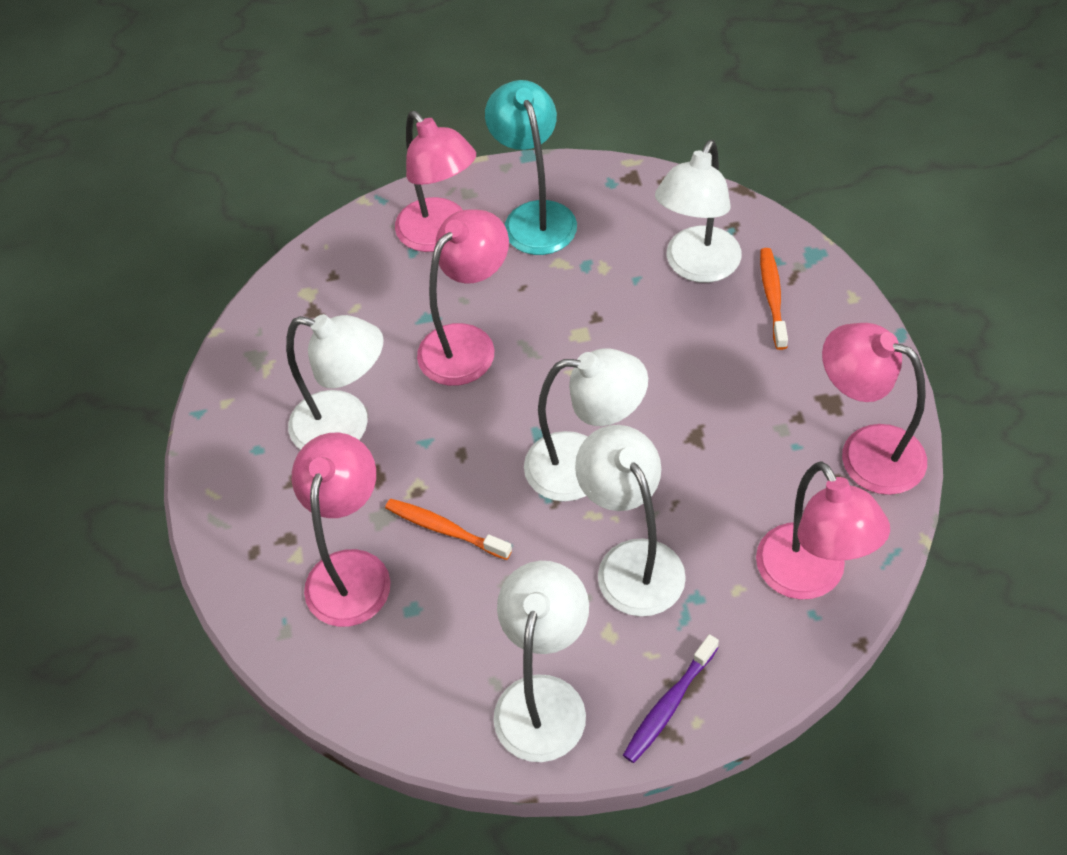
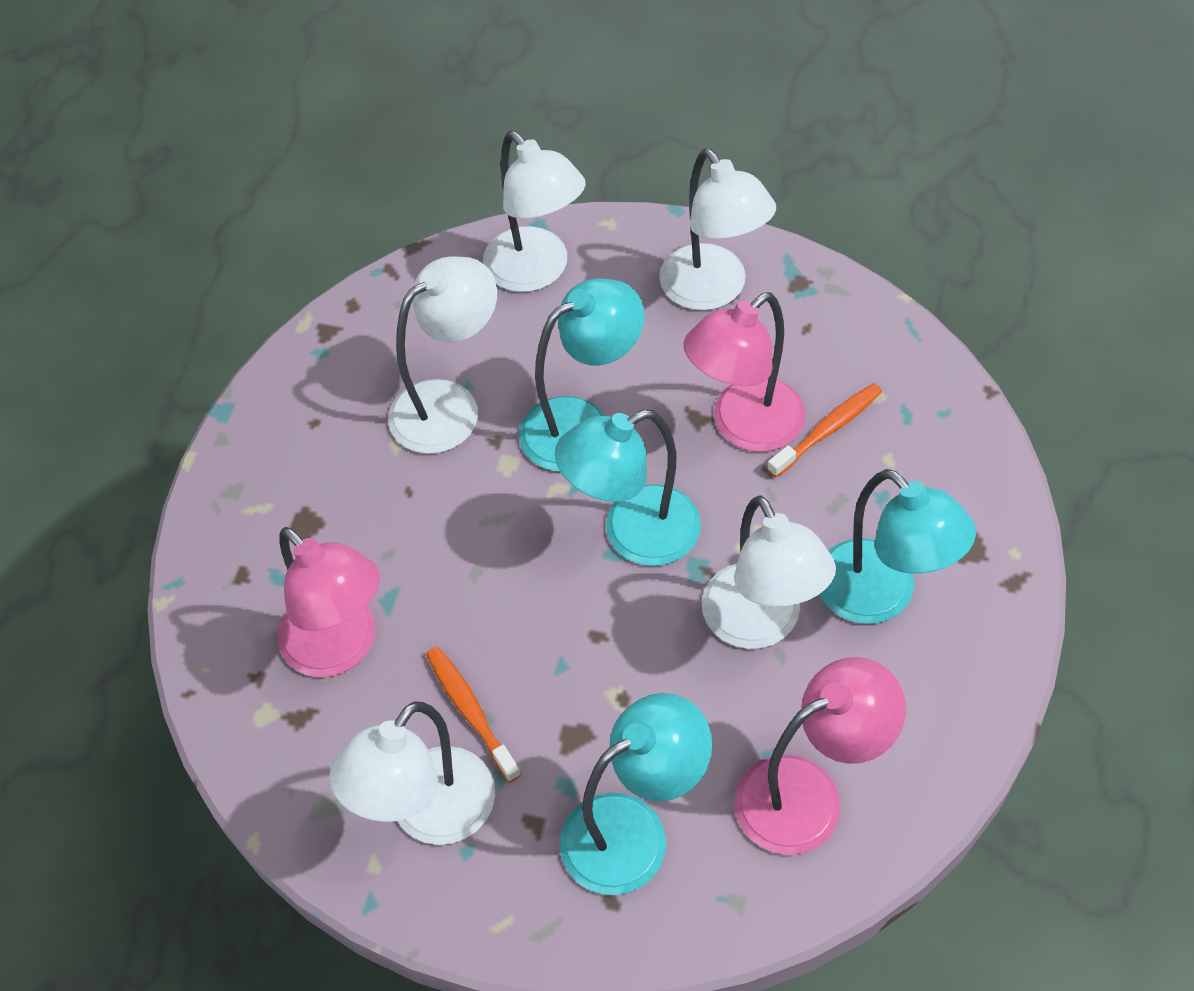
pink lamp: [292,433,391,627] [395,111,476,252] [417,209,509,386] [756,462,890,600] [822,323,927,495] = 5 -> [278,527,380,677] [683,292,806,452] [734,657,906,855] = 3
purple toothbrush: [623,634,719,763] = 1 -> none = 0
turquoise lamp: [485,80,577,255] = 1 -> [519,279,645,472] [555,410,701,566] [560,693,712,895] [820,469,976,624] = 4

